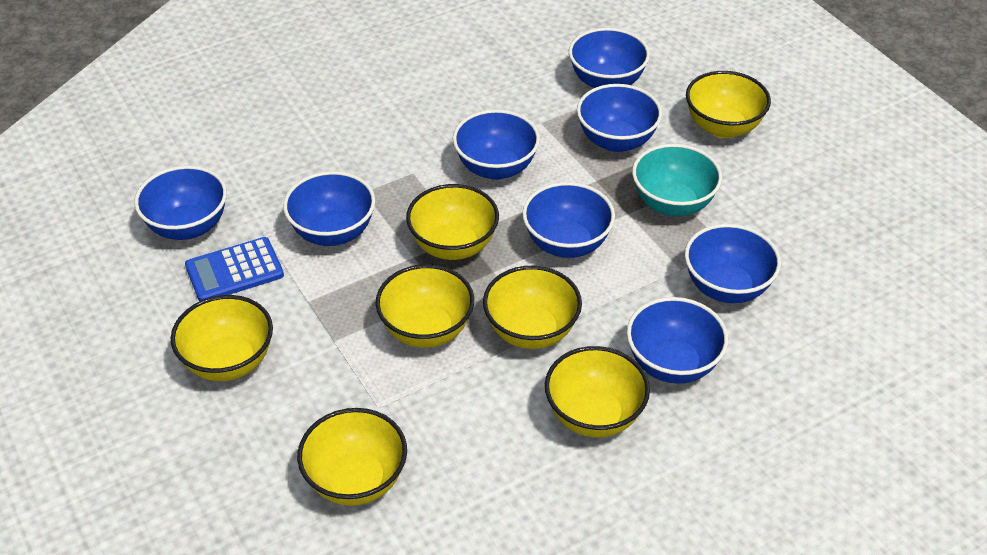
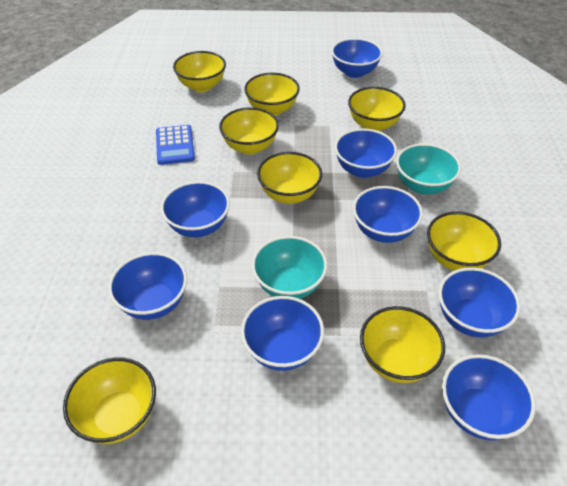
turquoise bowl: [632,144,722,216] = 1 -> [252,236,327,299] [396,143,461,195] = 2
yellow bowl: [171,295,273,381] [297,408,407,506] [375,264,474,348] [406,184,499,260] [483,266,582,349] [545,346,650,438] [686,71,771,138] = 7 -> [63,357,156,444] [173,51,226,92] [219,107,279,155] [244,73,300,116] [257,152,322,204] [348,87,406,131] [360,306,445,383] [427,212,501,271] = 8

